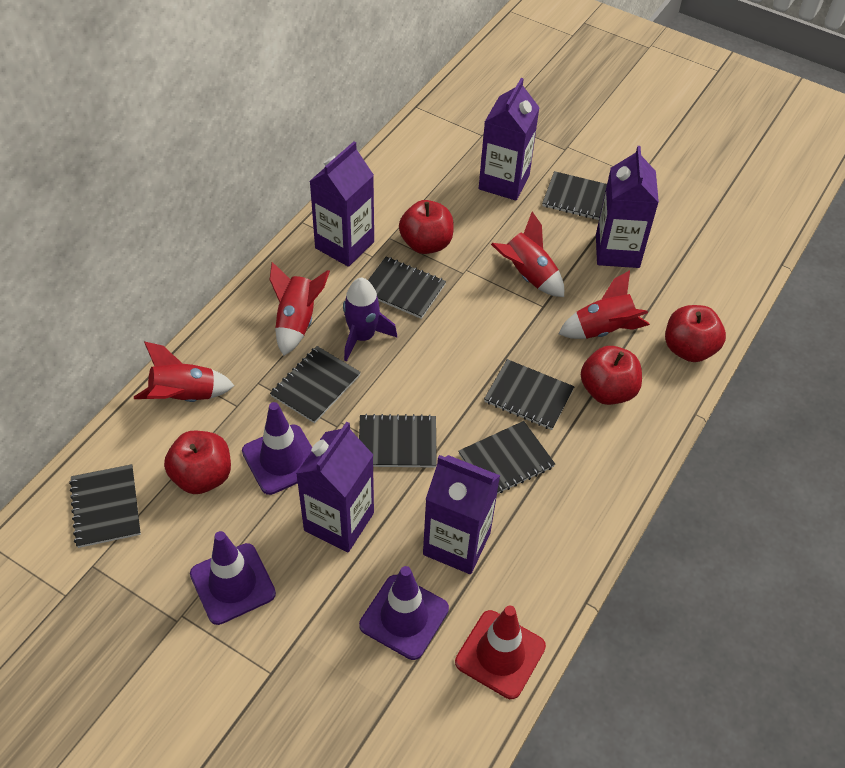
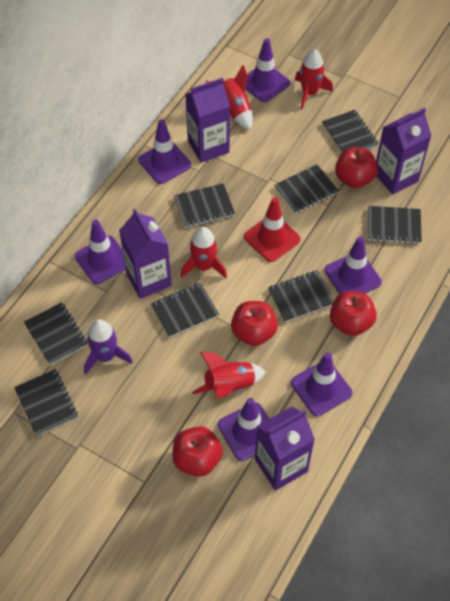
black notebook: [69,464,141,548] [270,346,361,423] [359,414,437,467] [368,257,446,319] [459,421,555,494] [484,359,574,430] [542,171,607,220] = 7 -> [14,369,78,436] [24,302,88,365] [151,282,219,338] [174,183,235,228] [268,270,334,322] [275,164,339,214] [322,110,379,153] [368,206,422,244] = 8
purple carton: [296,422,374,552] [310,141,374,267] [423,455,500,574] [479,78,540,201] [596,146,659,268] = 5 -> [119,209,172,299] [185,78,230,163] [255,407,315,490] [376,108,432,194] = 4
purple traffic cone: [190,531,276,625] [242,402,312,495] [359,566,449,660] = 3 -> [75,220,126,284] [138,120,192,184] [218,398,269,461] [246,38,290,102] [291,352,353,416] [325,236,382,294] = 6

